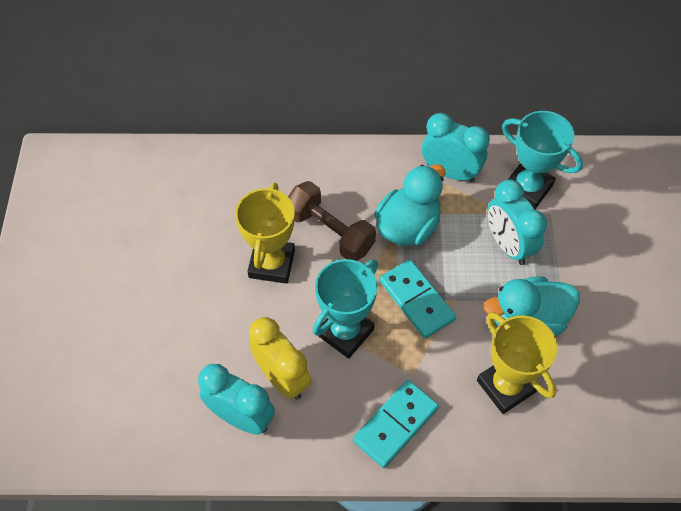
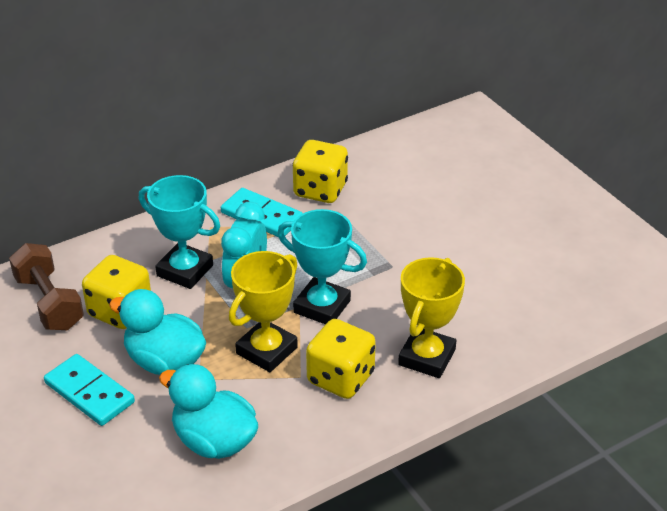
turquoise clock: [198,364,275,435] [422,113,490,182] [487,180,547,265] = 3 -> [221,202,267,298] = 1
yellow clock: [249,317,311,399] = 1 -> none = 0
yellow dice: none = 0 -> [82,255,151,329] [292,140,348,203] [306,319,376,399] = 3

